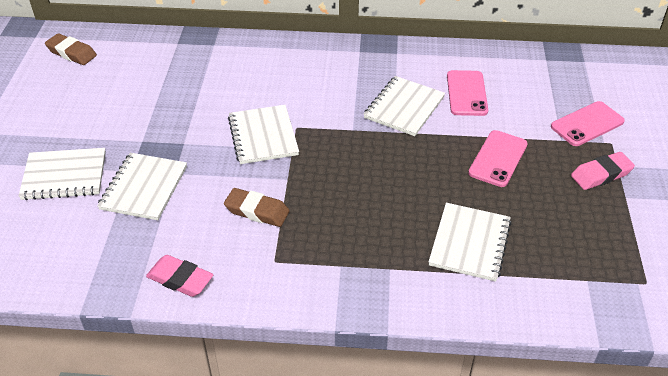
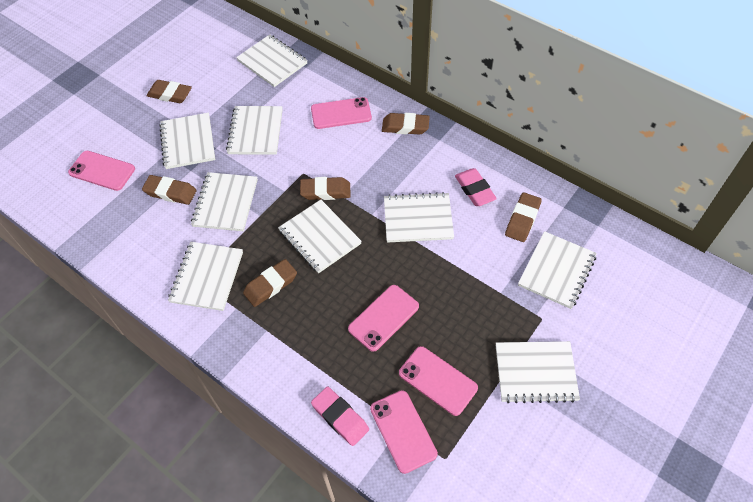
brown eraser: [45,33,97,65] [224,188,290,227] = 2 -> [142,175,197,205] [147,80,192,103] [243,259,297,307] [300,177,351,200] [382,113,430,134] [505,192,542,242] = 6
pink phone: [447,70,488,116] [468,130,528,187] [551,101,625,146] = 3 -> [68,151,135,191] [311,97,372,129] [348,285,419,352] [370,390,438,474] [399,346,478,416] = 5
white notebook: [18,148,106,200] [97,153,187,220] [228,105,299,164] [364,76,445,136] [428,203,512,282] = 5 -> [159,113,215,169] [168,242,243,311] [191,172,258,231] [226,106,283,155] [236,35,308,87] [278,200,362,274] [384,192,454,243] [496,341,580,403] [518,231,597,309] = 9

